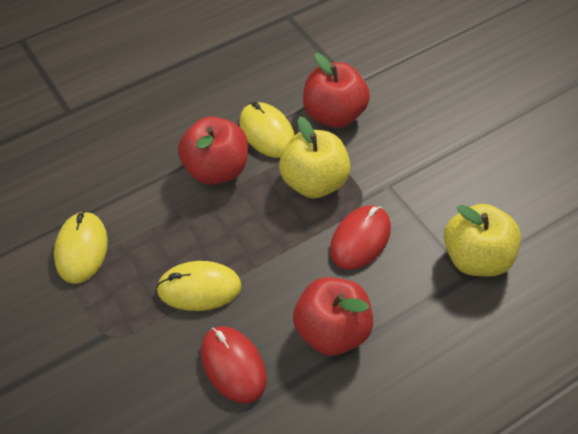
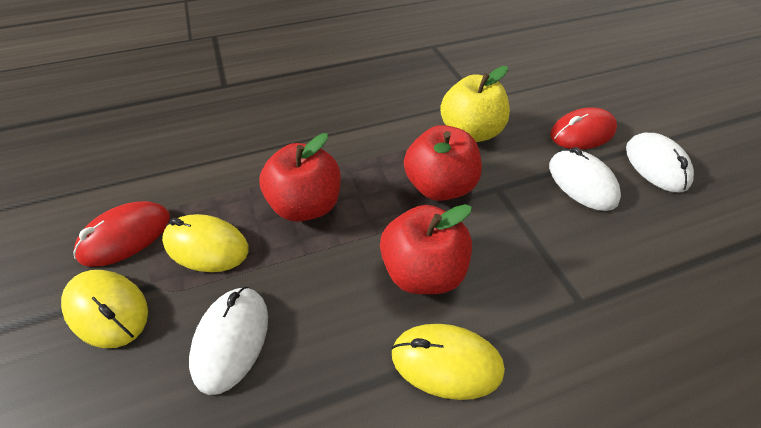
white mouse: none = 0 -> [189,287,268,395] [549,147,621,211] [626,133,694,192] = 3
yellow apple: [279,117,350,199] [444,204,521,277] = 2 -> [440,66,510,142] = 1

